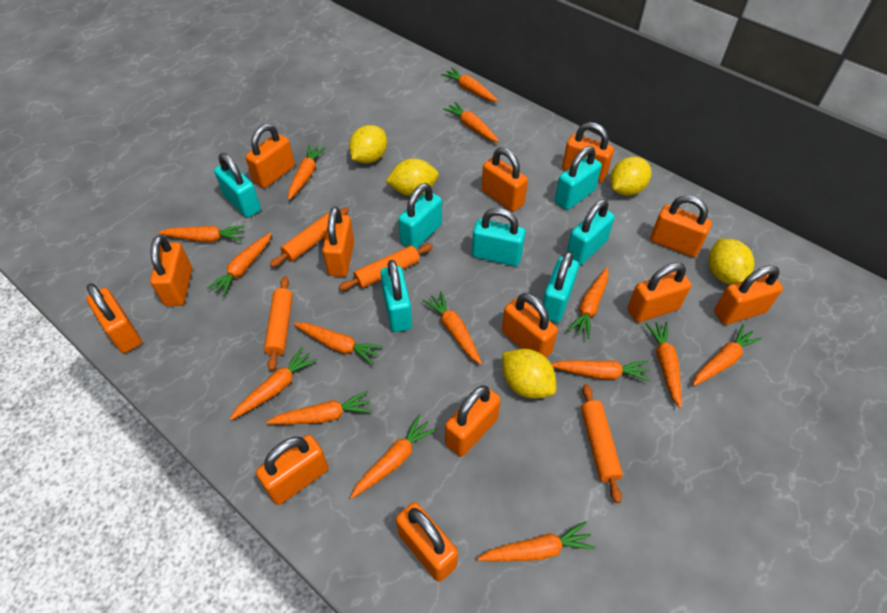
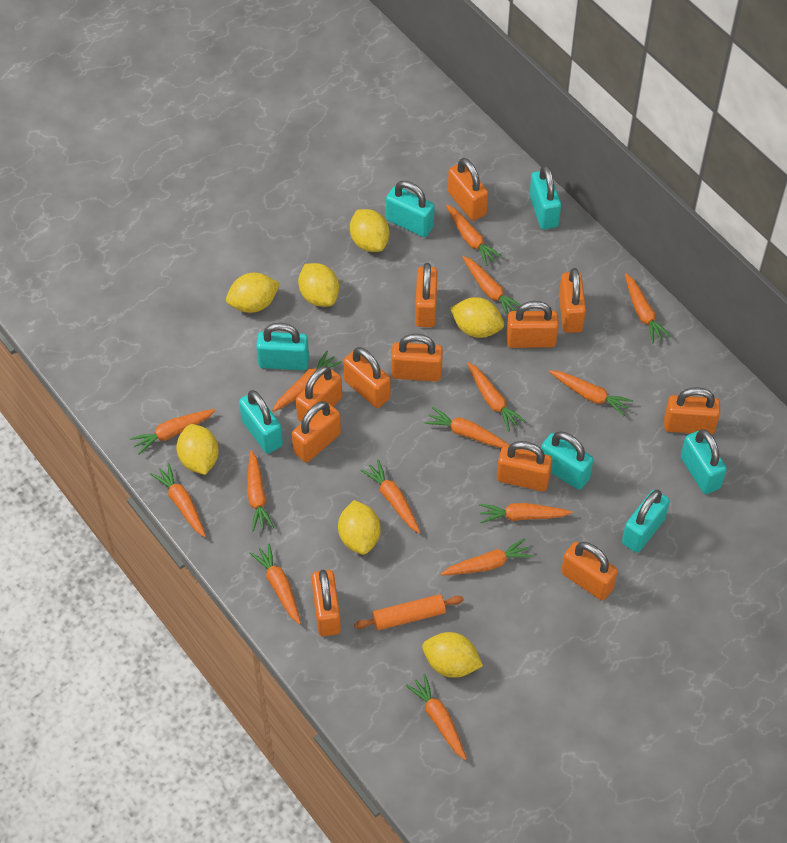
orange padlock: [86,283,142,353] [150,235,192,306] [245,124,295,188] [256,435,328,505] [322,207,354,277] [396,502,458,582] [445,386,501,457] [481,147,528,212] [502,293,558,357] [562,122,614,182] [627,262,691,322] [650,195,712,257] [714,265,783,325] = 13 -> [292,401,341,462] [296,366,342,422] [311,570,341,636] [343,347,390,408] [391,334,443,382] [415,263,438,327] [448,158,488,221] [497,441,552,491] [506,301,559,348] [559,268,586,333] [561,542,618,601] [664,387,720,435] = 12
orange rolling pin: [264,276,293,371] [270,208,349,267] [339,244,433,290] [581,384,623,503] = 4 -> [354,594,464,630] = 1
yellow lemon: [349,125,387,163] [386,159,439,196] [502,349,556,399] [610,157,651,196] [708,239,754,285] = 5 -> [176,424,219,475] [226,273,280,313] [298,263,339,307] [338,500,381,555] [350,209,389,252] [422,632,483,678] [450,297,504,338] = 7

